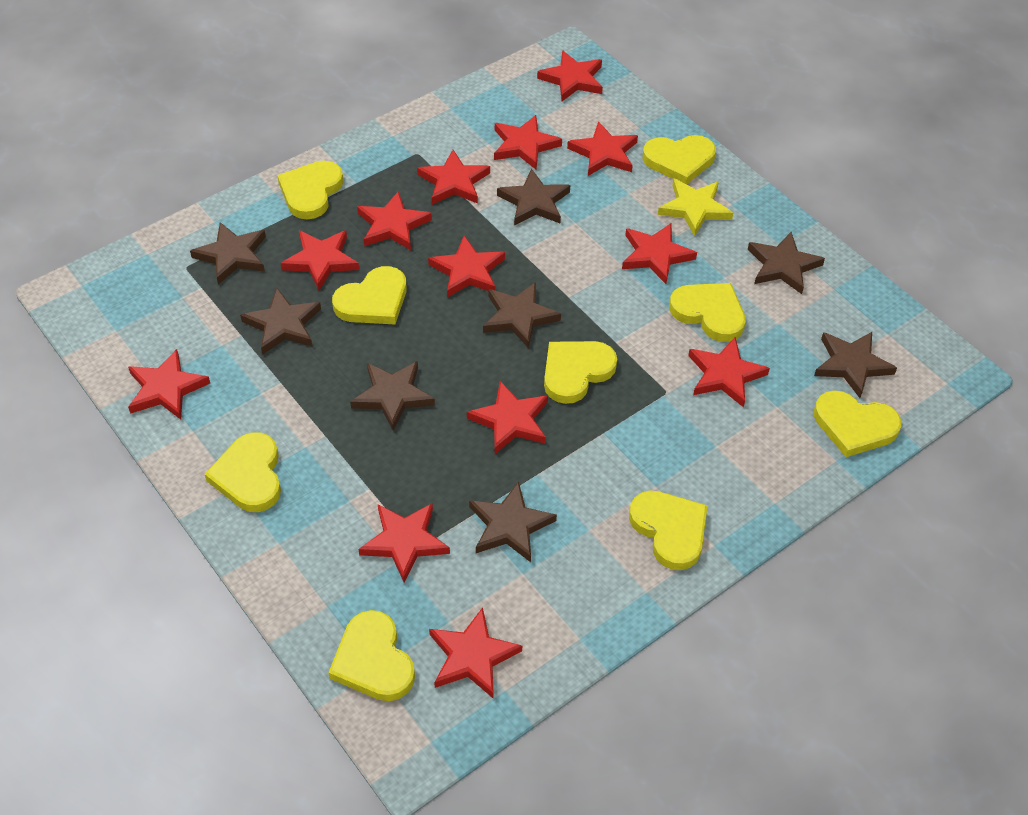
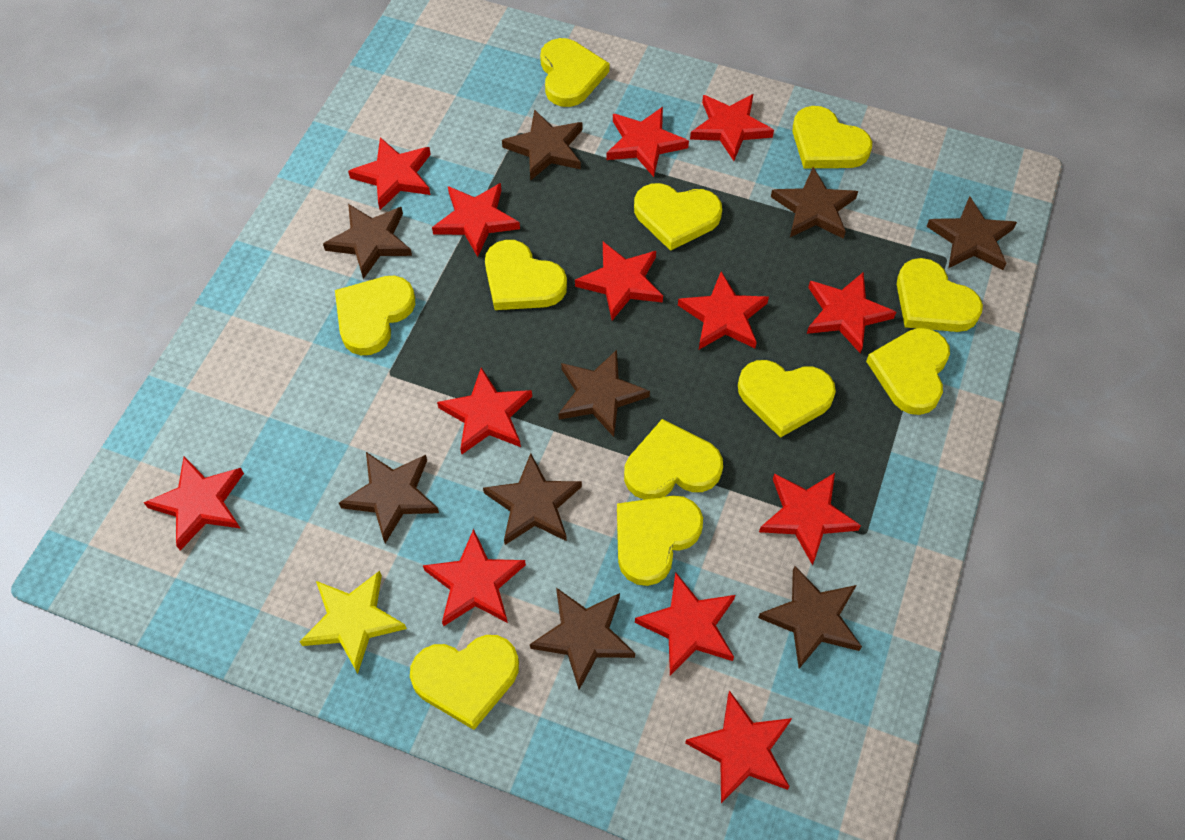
brown star: [190,222,266,285] [240,288,321,355] [350,361,435,431] [469,481,557,562] [483,282,561,348] [497,168,570,226] [748,232,825,294] [814,332,897,398] = 8 -> [323,204,412,279] [339,452,439,543] [483,453,582,545] [502,109,582,181] [530,588,635,690] [558,350,650,437] [758,566,862,668] [771,167,858,239] [926,196,1017,270] = 9
yellow heart: [205,432,281,512] [277,161,344,220] [328,610,415,701] [332,266,407,324] [544,341,617,404] [629,491,708,570] [643,135,716,184] [669,283,746,342] [814,390,901,457] = 9 -> [335,276,415,355] [410,635,519,730] [485,240,567,310] [540,38,609,107] [617,496,703,586] [624,419,723,500] [634,183,722,251] [738,360,836,438] [793,106,872,168] [866,328,950,415] [897,258,983,332] = 11

